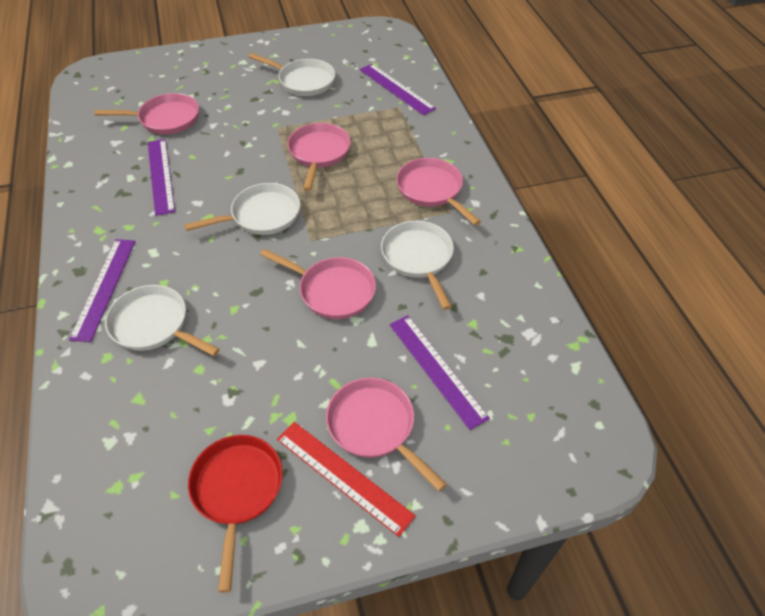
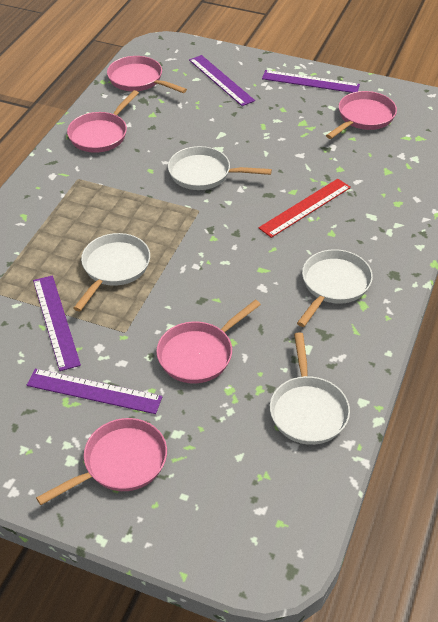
red pan: [188,435,283,593] = 1 -> none = 0

